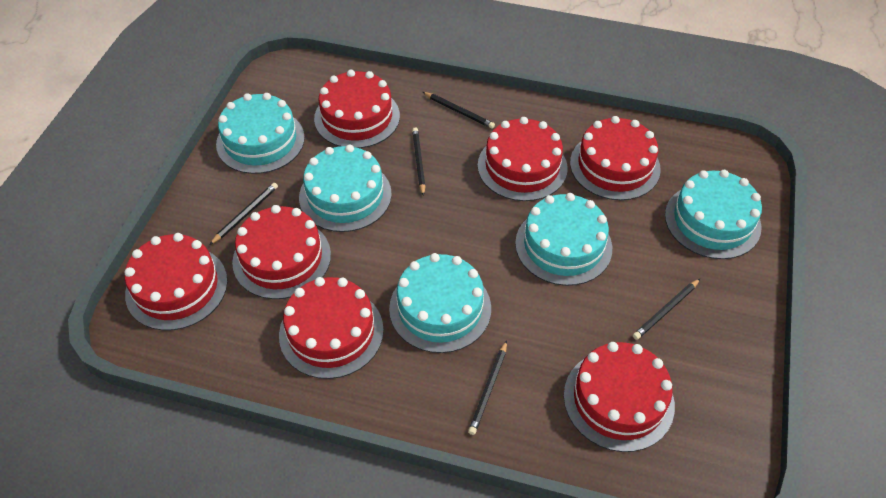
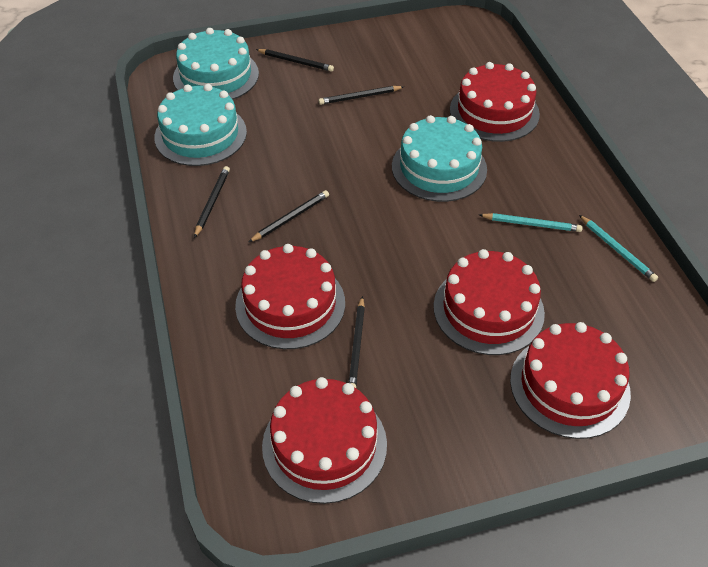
red cake: [124,233,228,331] [232,205,331,299] [279,277,384,379] [314,70,400,148] [478,117,568,201] [564,342,675,452] [570,116,661,200] = 7 -> [235,244,345,349] [262,377,387,504] [434,249,545,355] [450,62,540,142] [510,322,631,439] = 5
turquoise cake: [216,93,305,174] [299,145,392,232] [389,253,491,353] [515,193,612,286] [665,170,762,259] = 5 -> [154,84,247,166] [173,28,259,100] [392,115,487,202] = 3
turquoise pencil: none = 0 -> [480,213,583,232] [579,215,658,282] = 2

